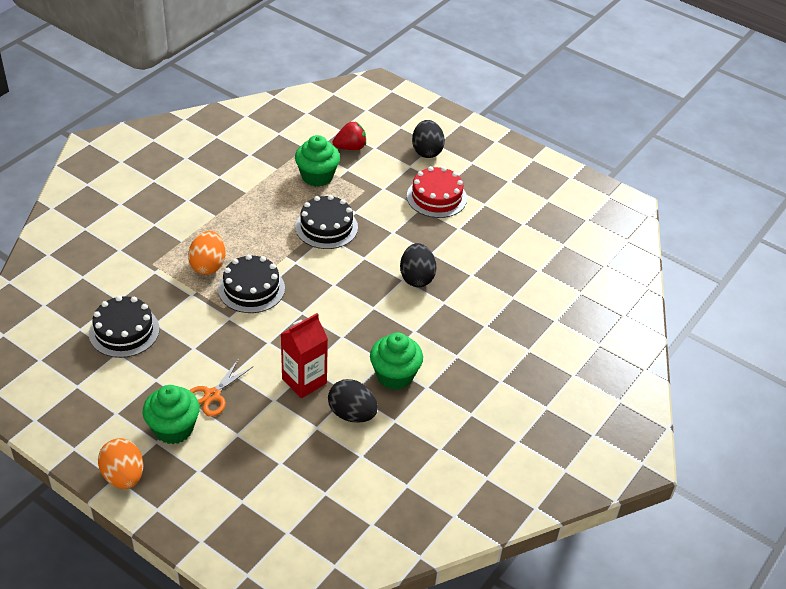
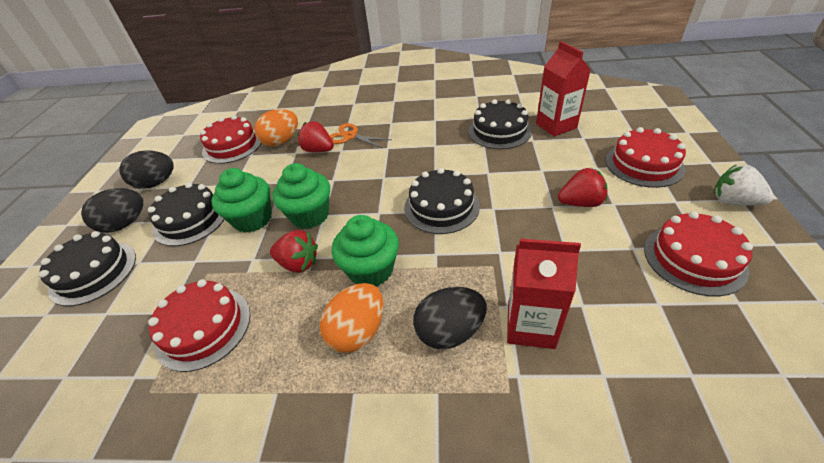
black cake: [89,296,159,358] [218,254,285,313] [295,195,358,249] = 3 -> [39,231,136,306] [148,182,224,246] [404,168,480,234] [468,99,532,149] = 4
red cake: [407,166,467,218] = 1 -> [148,279,250,372] [200,115,261,164] [605,127,686,188] [644,211,753,296] = 4
red carton: [281,313,328,398] = 1 -> [507,239,581,349] [536,41,591,136] = 2
red strawberry: [332,121,366,150] = 1 -> [270,230,318,273] [297,121,334,153] [558,168,608,207] = 3
white strawberry: none = 0 -> [714,164,774,206] = 1

